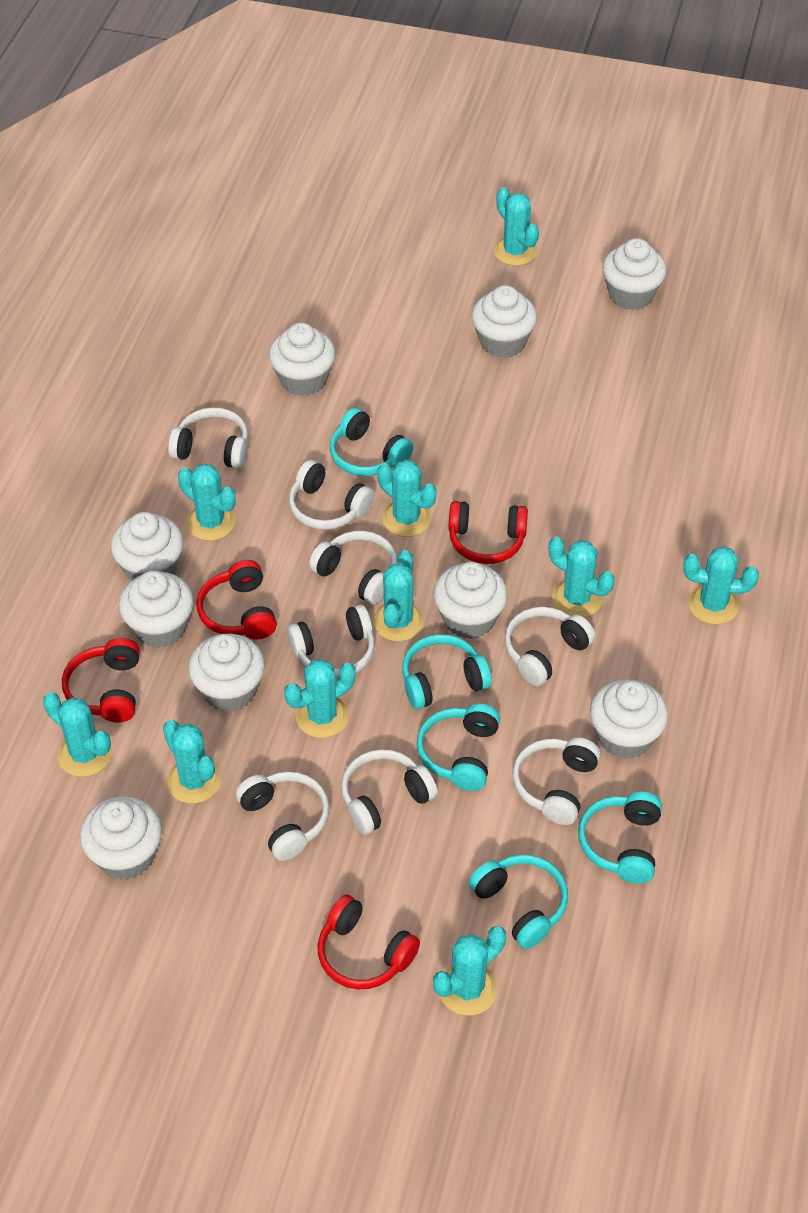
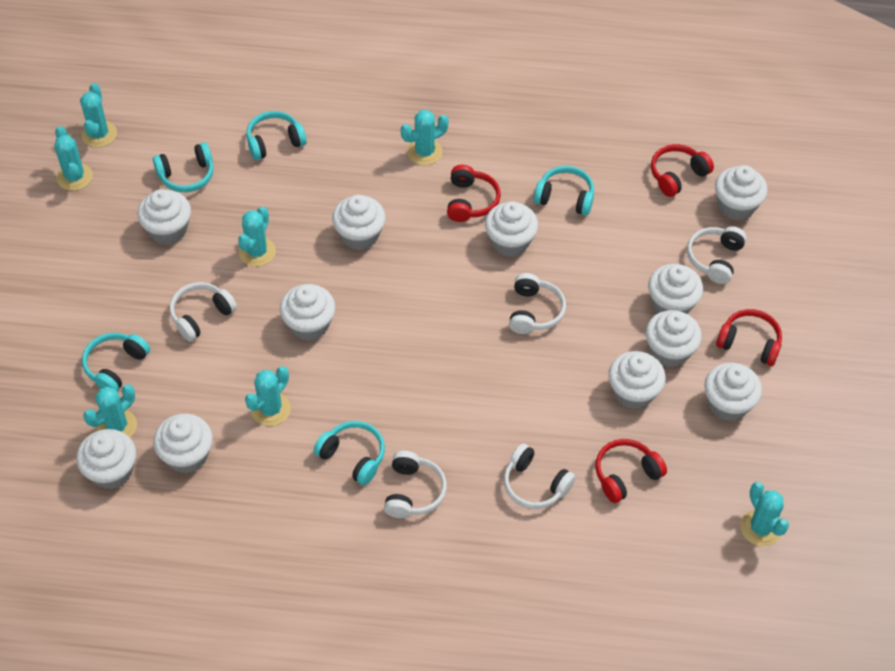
turquoise cactus: [43,692,112,777] [163,720,221,803] [178,463,236,541] [284,659,355,738] [373,550,424,641] [377,460,437,537] [433,926,506,1015] [494,187,539,266] [549,536,615,618] [683,546,759,624] = 10 -> [54,126,93,191] [80,83,117,148] [83,384,137,438] [238,206,276,267] [245,366,291,426] [401,110,449,165] [740,482,789,547] = 7
white cupcake: [80,796,162,880] [111,512,184,581] [119,571,193,648] [188,634,265,712] [269,323,336,396] [433,562,508,639] [471,285,537,358] [590,679,668,759] [602,238,667,310] = 9 -> [76,429,136,489] [137,189,191,245] [153,414,213,474] [280,284,335,341] [332,195,386,250] [485,201,538,257] [608,351,666,409] [645,310,702,367] [648,264,703,314] [704,363,762,421] [715,165,768,220] = 11
white headphones: [168,407,248,469] [236,772,330,861] [287,605,375,678] [289,460,374,530] [309,531,397,605] [341,749,438,835] [504,607,595,686] [512,737,601,825] = 8 -> [170,282,237,342] [384,451,447,518] [504,444,575,509] [509,273,566,334] [687,226,747,284] = 5

